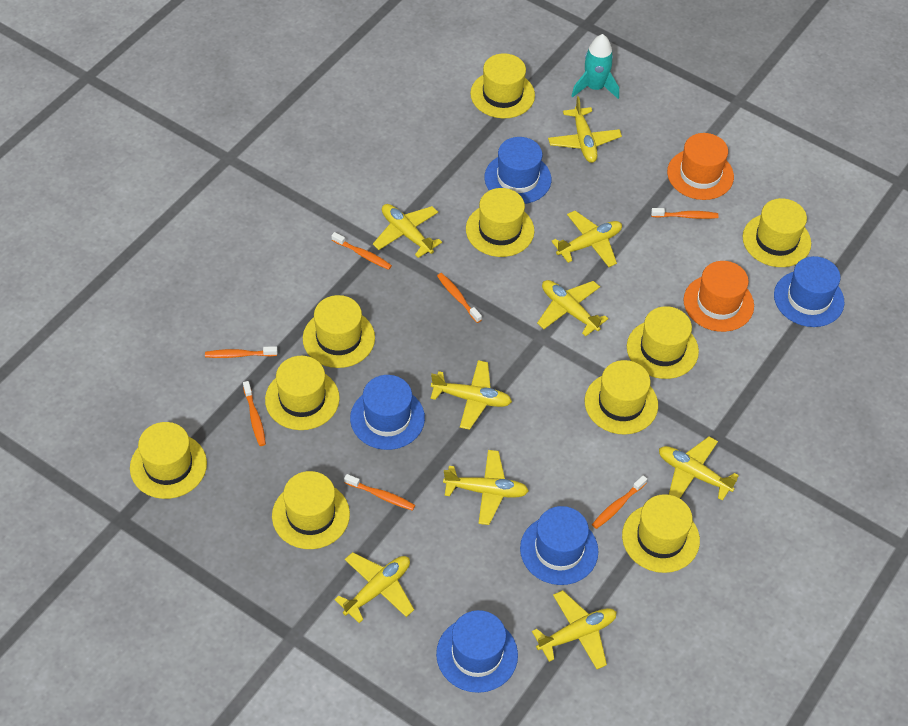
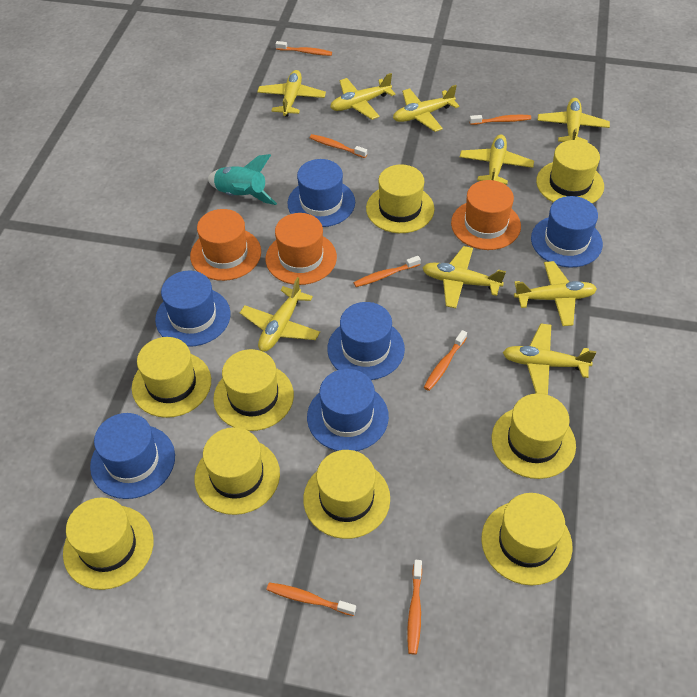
blue hat: [350,375,425,450] [436,610,518,693] [484,137,551,204] [520,506,599,585] [774,256,844,327] = 5 -> [90,413,175,499] [155,271,231,347] [288,159,355,227] [307,369,389,451] [327,302,405,380] [531,196,603,268] = 6
orange hat: [667,133,734,200] [683,261,754,332] = 2 -> [190,209,261,281] [266,213,337,285] [451,180,521,250] = 3
yellow hat: [130,422,207,499] [265,356,340,430] [272,471,350,549] [303,295,375,368] [466,188,534,257] [470,53,535,118] [585,360,658,435] [622,494,700,573] [627,306,699,379] [743,198,811,267] = 10 -> [63,497,154,590] [132,337,211,418] [195,427,280,515] [213,349,294,431] [303,450,390,539] [366,165,435,233] [481,493,573,585] [492,393,576,479] [536,140,604,203] = 9

